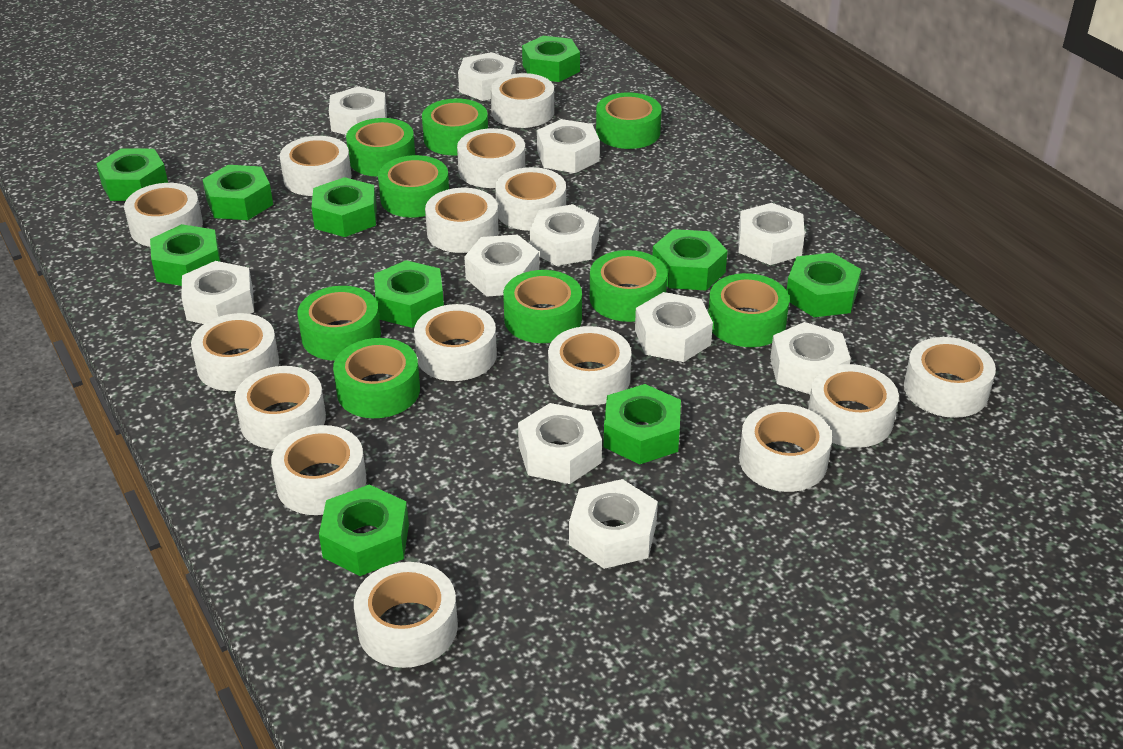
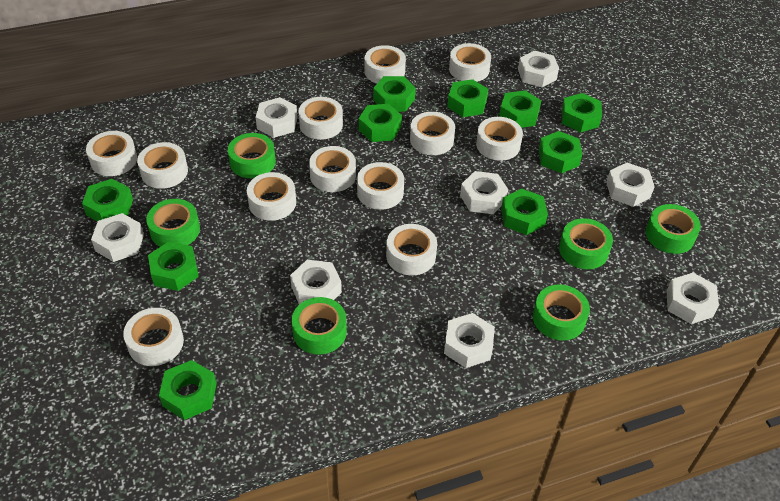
green tape: [297,286,381,361] [333,338,420,418] [346,118,415,177] [378,155,449,218] [422,98,488,155] [503,270,582,343] [590,250,667,322] [596,92,662,149] [708,273,789,347] = 9 -> [146,199,200,247] [228,133,276,178] [292,297,347,355] [533,284,590,341] [559,218,613,269] [646,204,701,254] = 6
white nut: [181,261,254,324] [329,86,387,135] [458,52,516,101] [464,234,539,296] [518,403,602,484] [530,204,599,266] [537,119,600,173] [569,479,658,569] [635,292,713,362] [738,203,805,265] [770,322,851,394] = 11 -> [91,213,144,262] [256,97,298,138] [290,260,342,304] [444,313,495,368] [460,171,508,214] [518,51,559,87] [606,162,655,207] [667,273,719,324] = 8
white tape: [124,183,203,247] [191,313,279,391] [234,366,326,449] [271,425,366,515] [280,136,352,196] [354,562,458,668] [414,304,497,381] [425,188,499,253] [457,128,525,188] [491,73,554,128] [495,167,566,231] [548,326,631,406] [739,404,832,492] [808,364,899,448] [904,337,996,418] = 15 -> [86,131,137,176] [123,308,184,366] [137,142,188,189] [247,172,296,221] [298,97,343,140] [309,146,356,192] [357,162,404,210] [365,45,406,83] [386,224,437,275] [410,112,455,155] [449,43,491,82] [476,117,523,161] = 12

